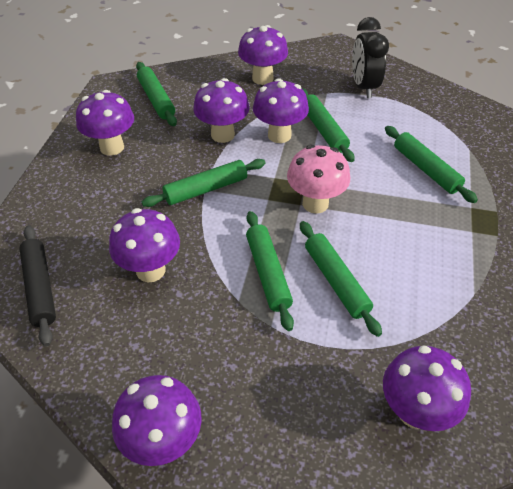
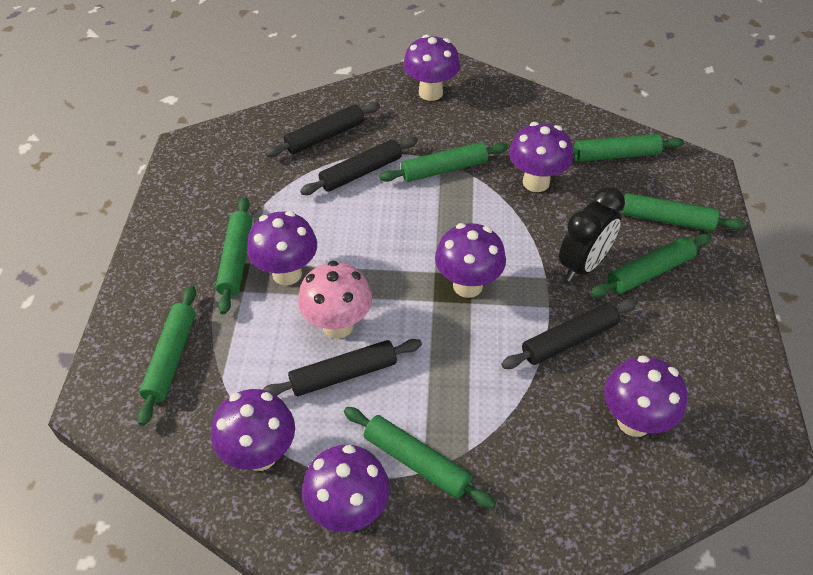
black rolling pin: [19,225,56,347] = 1 -> [262,339,422,396] [265,102,380,157] [300,137,418,195] [501,299,637,369] = 4
green rolling pin: [136,62,177,126] [142,159,266,207] [246,211,294,331] [300,221,382,337] [302,88,354,162] [385,126,478,203] = 6 -> [137,286,196,426] [216,197,252,314] [344,407,496,509] [379,142,508,182] [573,134,684,162] [590,234,712,298] [621,193,745,231] = 7

